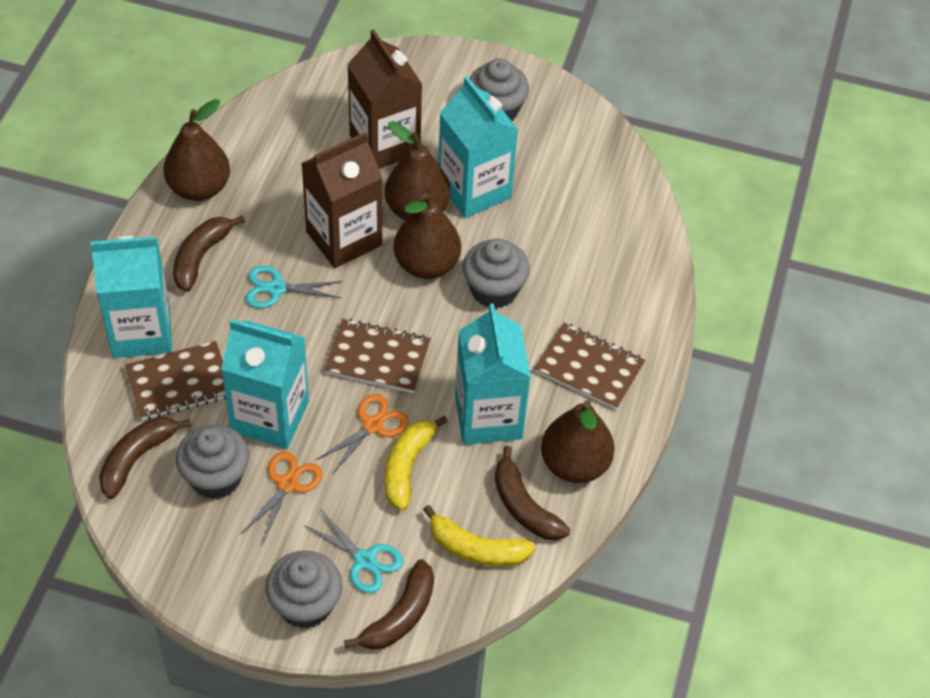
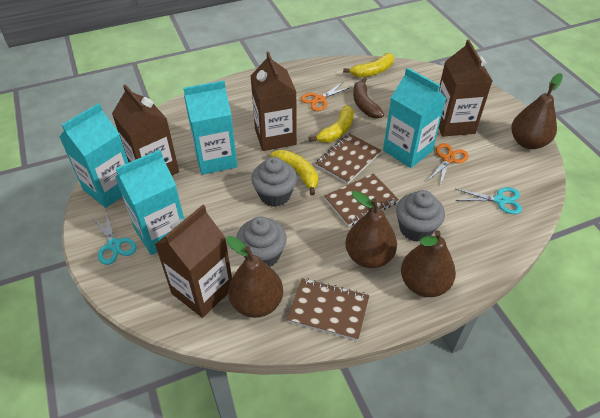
brown banana: [99,417,191,499] [173,215,245,292] [344,559,434,650] [495,446,570,540] = 4 -> [353,77,384,119] = 1
brown carton: [301,132,382,268] [347,29,422,169] = 2 -> [112,84,179,175] [155,205,232,318] [251,52,297,151] [439,39,493,137] = 4
grey cupcake: [176,424,249,499] [266,550,343,629] [463,238,530,309] [469,58,529,121] = 4 -> [236,216,287,267] [251,157,297,207] [396,190,445,242] = 3
yellow banana: [385,416,448,510] [423,505,536,566] = 2 -> [270,150,318,196] [309,105,354,143] [343,53,394,78] = 3

